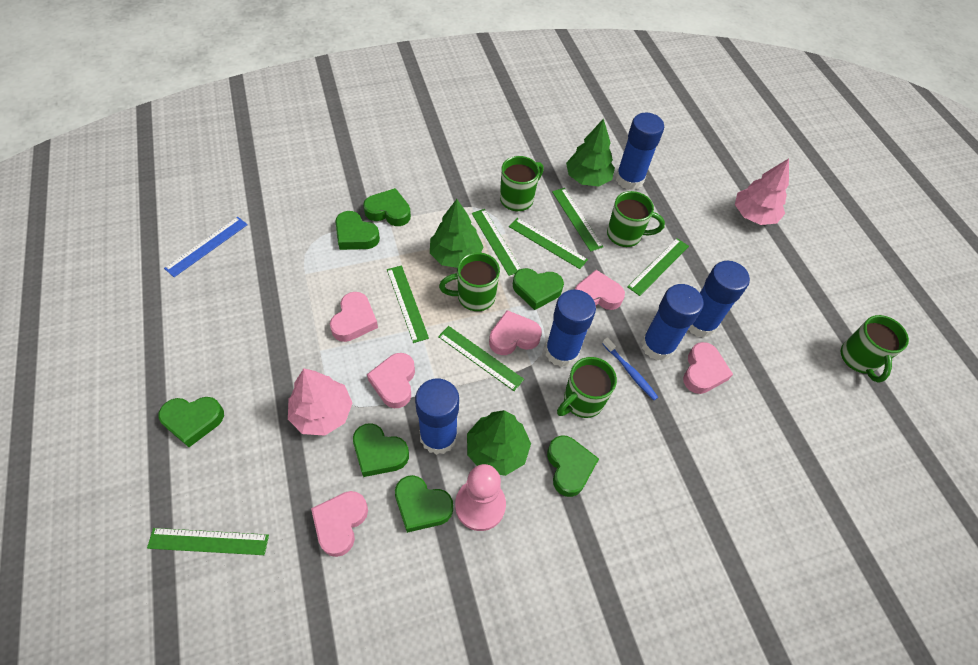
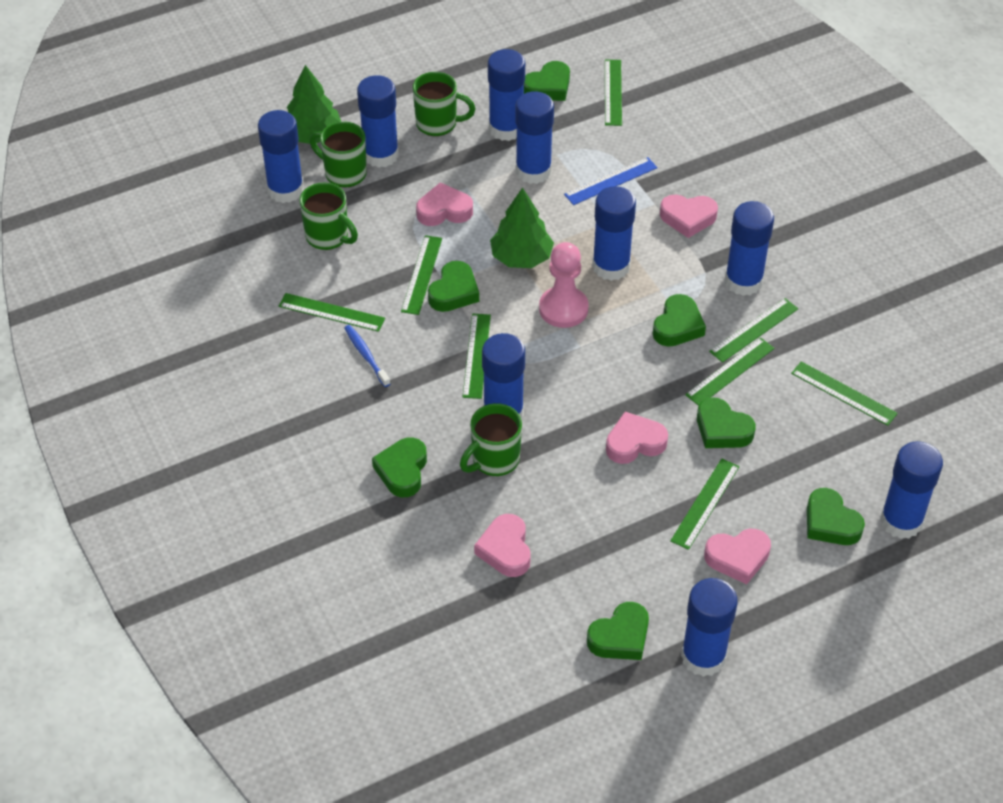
blue glue stick: [415,378,459,455] [545,290,596,367] [616,113,664,190] [641,284,704,361] [688,261,750,338] = 5 -> [258,110,304,203] [357,75,399,168] [482,333,525,420] [488,49,525,141] [515,91,554,184] [592,186,636,281] [681,578,738,677] [725,201,774,296] [880,441,943,539] = 9
green mug: [439,252,500,311] [500,156,544,211] [557,357,617,418] [607,191,665,247] [841,315,909,383] = 5 -> [300,183,358,250] [310,122,367,188] [413,72,476,136] [460,403,522,476] = 4
green ruler: [147,528,269,555] [387,265,429,343] [438,326,524,391] [472,209,521,276] [509,218,588,269] [552,188,603,252] [628,238,689,296] = 7 -> [279,293,385,332] [401,235,442,315] [463,314,491,399] [605,60,622,126] [670,458,740,550] [685,338,775,406] [709,298,799,363] [791,361,898,426] = 8
green tree: [430,199,484,268] [467,410,531,476] [566,118,615,186] = 3 -> [287,65,341,144] [490,187,554,268] = 2
pink heart: [311,491,368,557] [330,292,378,342] [367,353,415,408] [489,310,542,355] [575,270,625,310] [683,342,733,394] = 6 -> [416,182,473,226] [474,514,531,577] [606,412,668,464] [660,195,718,238] [704,529,771,584] = 5
pink tree: [288,368,353,436] [735,158,789,225] = 2 -> none = 0

